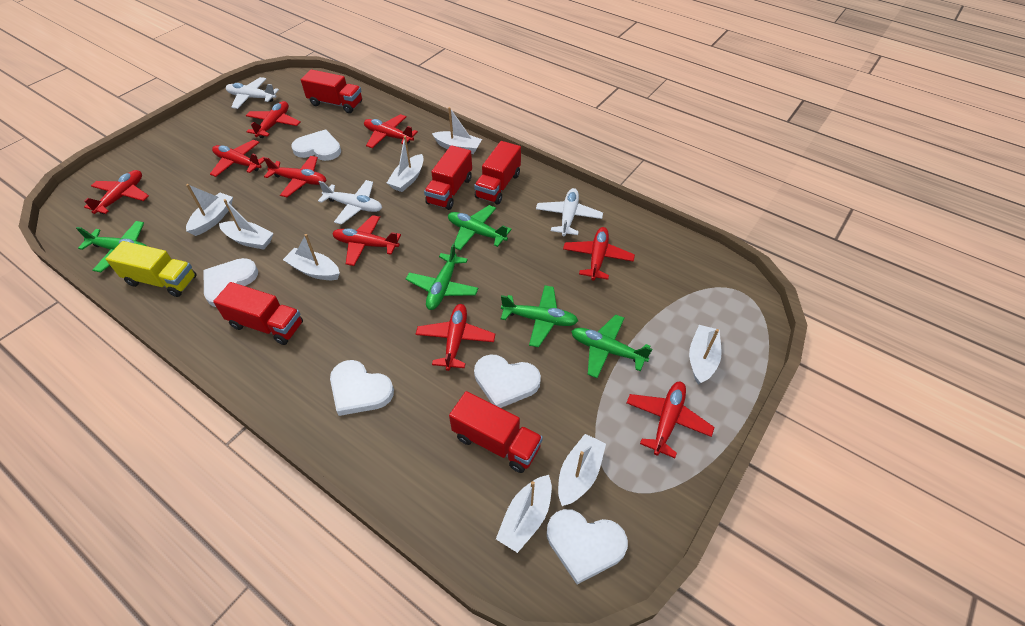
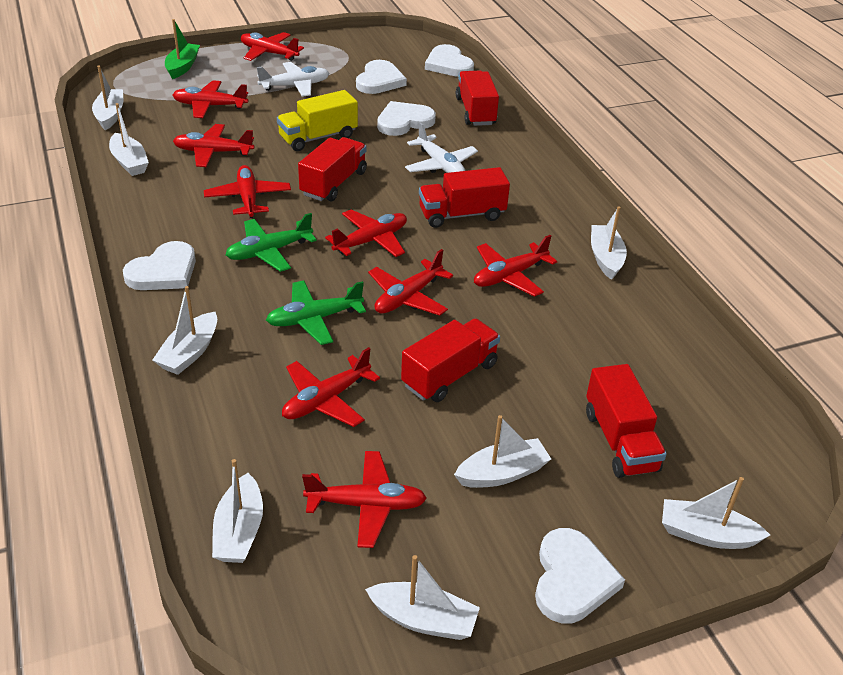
green boat: none = 0 -> [165,19,200,79] = 1
green plane: [76,221,146,272] [406,243,479,310] [448,205,512,250] [501,285,578,347] [571,314,652,378] = 5 -> [225,213,317,272] [266,280,366,345] = 2
white plane: [226,77,279,109] [318,180,382,225] [536,188,603,236] = 3 -> [257,62,329,97] [405,122,478,173] = 2

